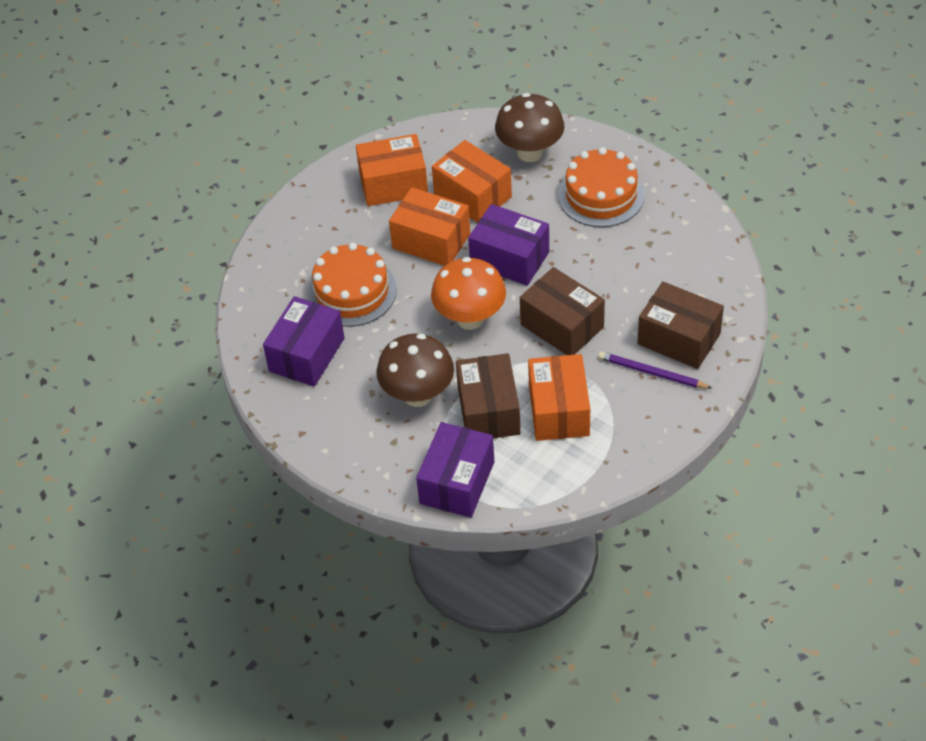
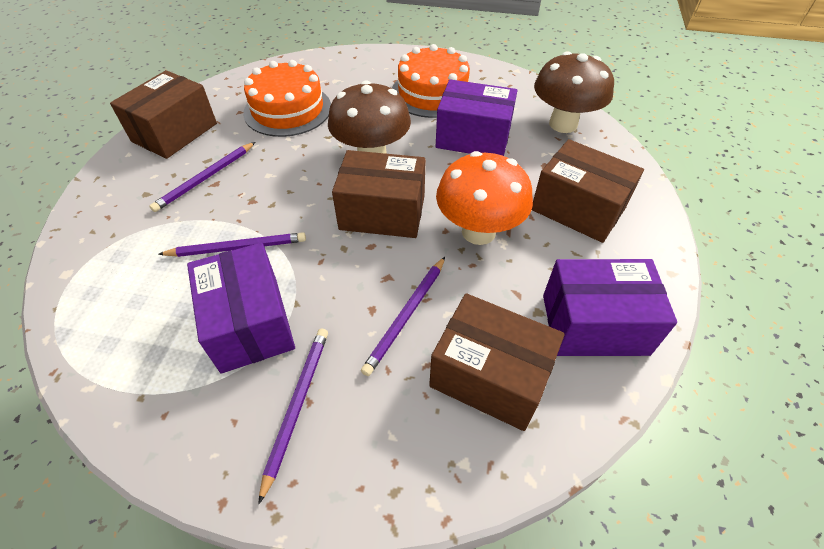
brown box: [456,353,521,439] [520,267,605,355] [638,281,724,369] = 3 -> [110,70,217,159] [332,150,426,238] [429,293,565,431] [532,139,644,243] = 4
orange box: [356,134,428,206] [389,187,470,266] [432,140,512,223] [528,354,590,441] = 4 -> none = 0
purple pencil: [598,351,713,389] = 1 -> [150,142,255,212] [158,232,306,257] [258,329,328,505] [361,257,445,376] = 4

